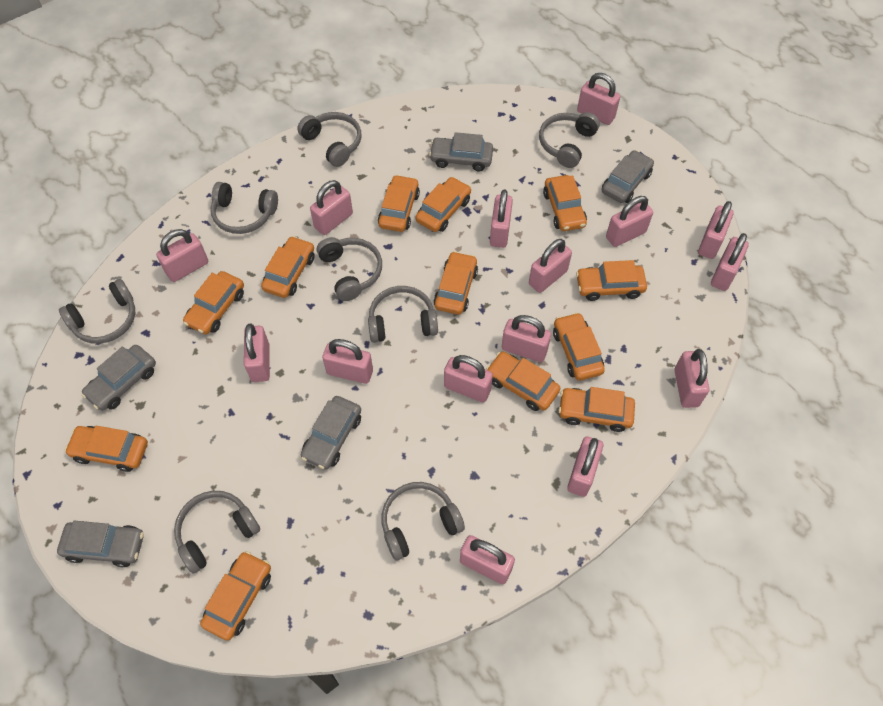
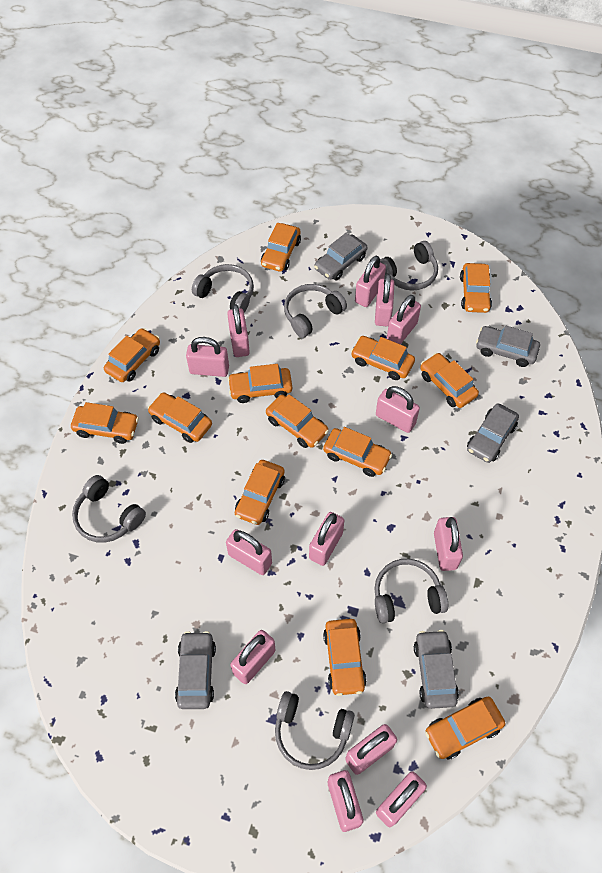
grey headphones: [59,279,135,344] [174,491,260,573] [211,182,278,234] [297,112,361,167] [317,237,382,301] [368,286,438,343] [381,482,465,561] [539,112,600,168] = 8 -> [72,475,146,543] [192,264,254,313] [275,691,355,770] [284,284,347,338] [374,559,448,623] [380,241,438,290] = 6
orange car: [65,426,148,472] [183,271,244,334] [200,551,271,641] [261,236,315,298] [378,175,420,232] [416,177,471,232] [434,251,478,315] [486,352,560,411] [543,175,587,231] [553,312,605,381] [559,387,635,432] [576,260,647,301] = 12 -> [71,402,139,444] [104,328,160,382] [148,392,212,443] [228,364,292,403] [235,460,285,525] [261,223,301,272] [266,394,329,448] [323,427,392,477] [323,619,367,696] [351,336,415,380] [420,353,479,408] [425,697,505,760] [460,263,492,313] = 13
pink padlock: [156,229,208,282] [244,324,270,382] [310,180,353,235] [322,339,373,384] [444,355,493,403] [460,535,515,584] [490,189,513,248] [502,315,551,362] [529,239,572,293] [567,436,603,497] [577,73,621,125] [606,196,653,247] [674,349,709,408] [698,201,734,259] [711,233,749,291] = 15 -> [186,337,229,377] [226,529,272,575] [227,304,250,357] [230,630,276,684] [309,512,344,566] [328,770,364,832] [345,724,397,775] [355,255,386,307] [375,274,394,326] [376,386,420,433] [376,771,427,827] [387,295,421,344] [434,517,463,571] = 13

